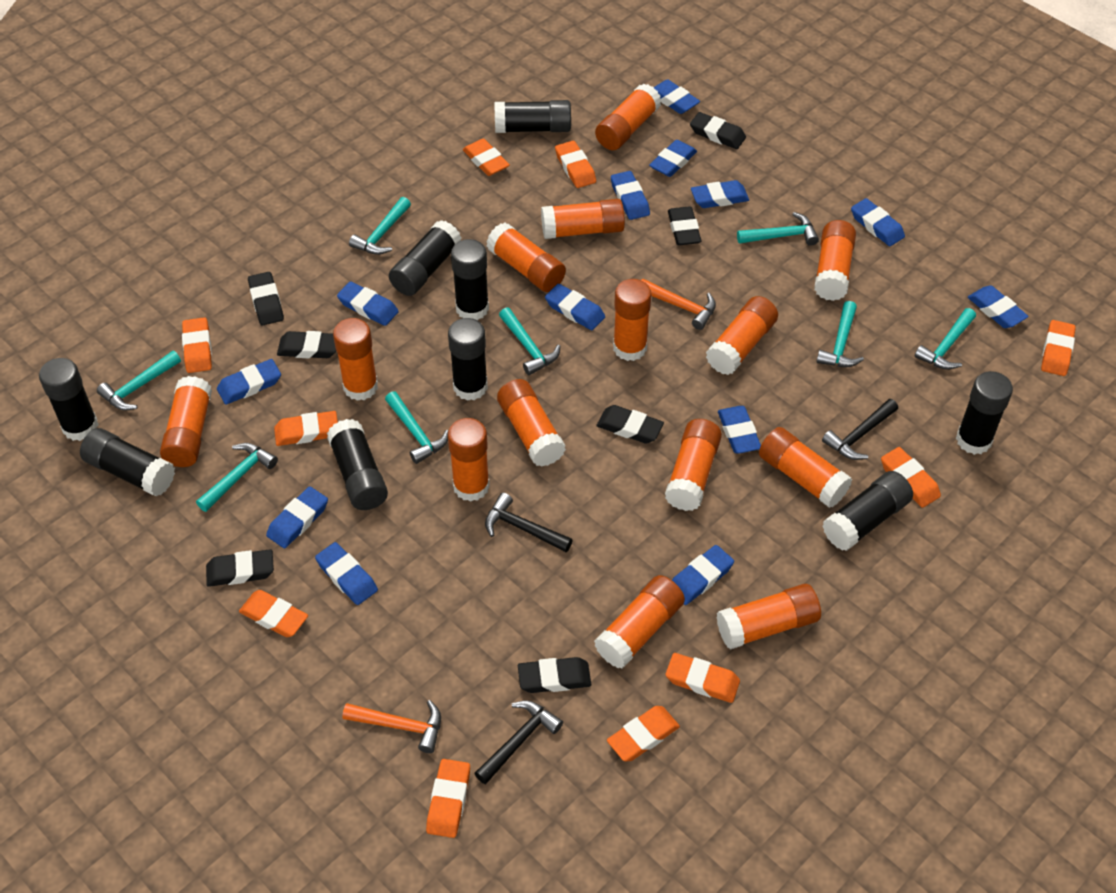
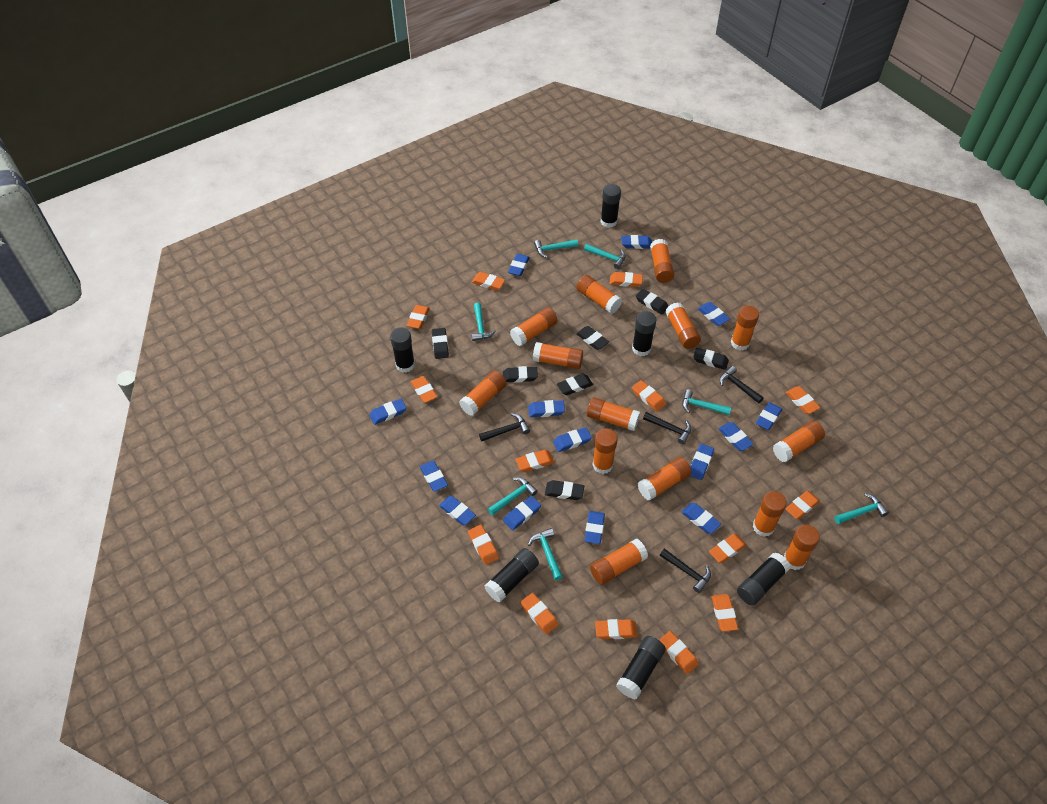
black glue stick: [39,358,98,441] [80,428,175,497] [327,419,388,510] [389,220,461,296] [448,318,488,401] [451,239,489,320] [495,100,571,133] [823,471,913,551] [956,371,1013,455] = 9 -> [390,327,415,373] [484,548,539,603] [600,184,621,228] [616,636,666,700] [632,311,657,356] [737,552,790,605] = 6
black hammer: [474,701,563,785] [485,493,573,552] [822,399,898,460] = 3 -> [479,413,530,441] [643,412,691,444] [660,548,711,593] [720,366,764,404] = 4
blue eraser: [217,359,281,405] [266,486,328,548] [315,542,378,605] [337,281,399,326] [545,284,605,330] [611,171,650,220] [649,140,697,177] [654,79,700,114] [672,545,734,605] [691,180,749,208] [718,406,761,454] [851,198,905,246] [968,285,1028,328] = 13 -> [369,398,406,425] [420,461,448,492] [439,496,476,525] [503,496,541,531] [508,254,530,276] [528,400,565,417] [553,427,592,452] [584,511,605,544] [621,235,652,249] [682,503,721,534] [690,444,714,480] [698,302,730,326] [718,422,753,451] [756,402,782,430] = 14
orange eraser: [182,317,212,373] [239,590,308,637] [274,411,338,446] [426,759,470,838] [463,139,510,176] [555,141,596,188] [607,706,680,761] [666,653,740,703] [881,447,941,508] [1041,320,1076,376] = 10 -> [407,305,430,329] [411,376,437,403] [468,525,499,565] [472,272,505,291] [515,450,555,472] [521,593,558,634] [595,619,638,639] [609,272,643,287] [632,380,666,412] [659,631,699,674] [709,534,747,563] [711,594,738,632] [785,491,820,519] [786,387,820,414] = 14
orange hammer: [342,700,441,753] [641,279,716,330] = 2 -> none = 0
turquoise hammer: [97,350,181,410] [196,443,278,512] [349,197,411,255] [385,391,448,464] [499,307,561,375] [737,212,819,246] [816,301,864,367] [915,308,976,370] = 8 -> [471,303,496,341] [488,477,538,516] [528,528,563,580] [534,239,578,258] [584,244,626,269] [682,389,731,415] [835,493,889,524] = 7

